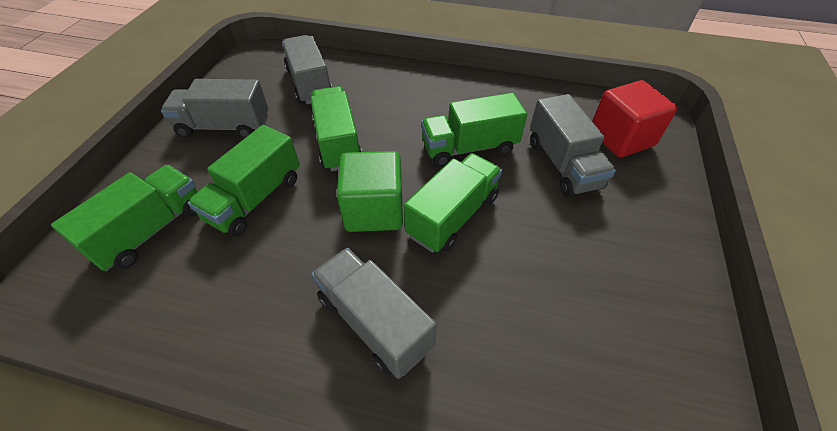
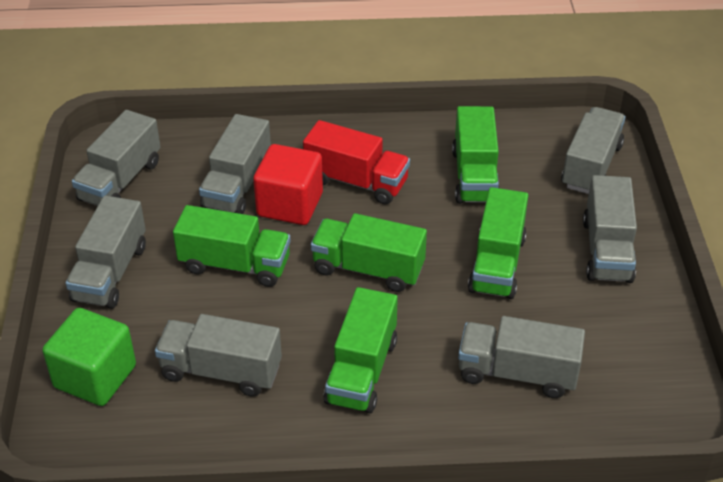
grey truck: [161,79,268,138] [282,35,332,104] [312,248,436,379] [530,94,616,197] = 4 -> [66,196,146,309] [72,110,161,206] [155,314,282,397] [199,114,271,214] [458,316,585,398] [561,107,625,194] [583,175,637,283] = 7
red truck: none = 0 -> [303,120,410,205] = 1

